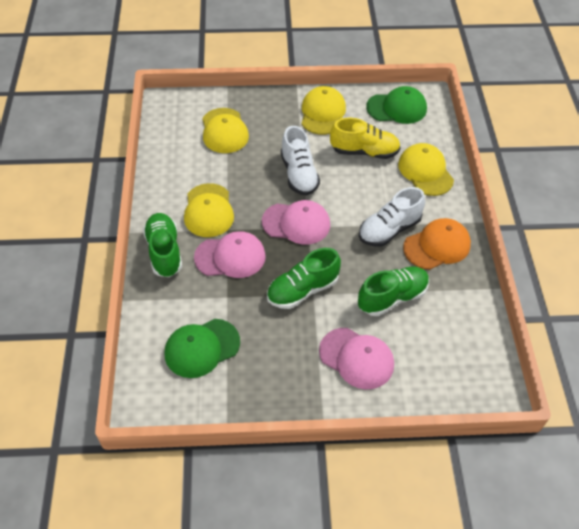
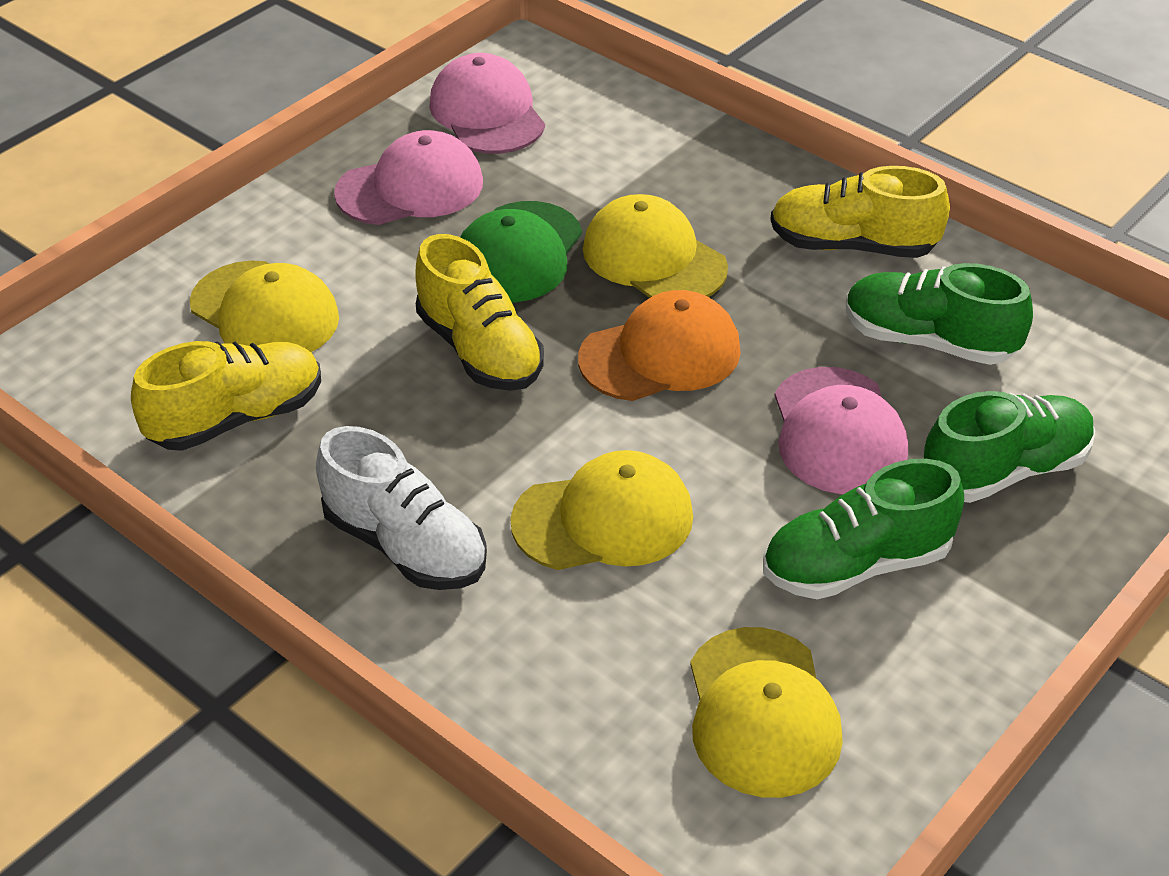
green cap: [165,319,240,378] [366,86,427,124] = 2 -> [461,201,582,302] = 1
white shoe: [281,126,320,196] [359,187,425,246] = 2 -> [316,426,487,590] = 1
yellow shoe: [330,118,401,159] = 1 -> [131,341,321,451] [415,234,544,391] [770,166,950,258] = 3

